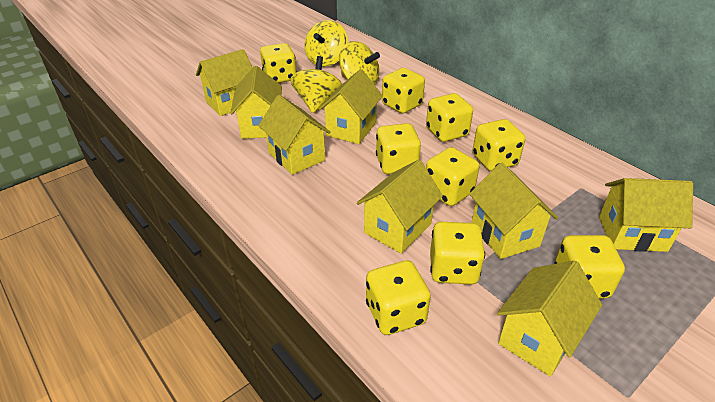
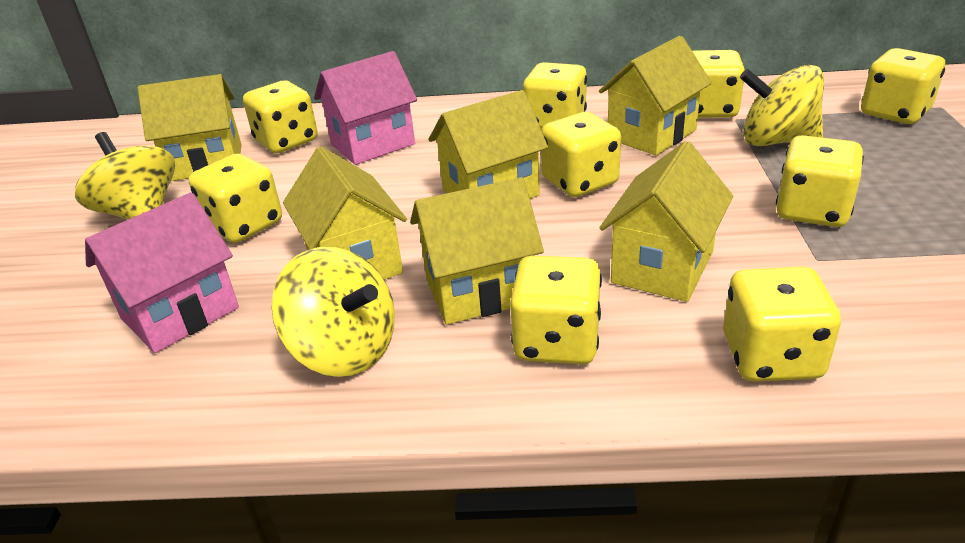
pink house: none = 0 -> [85,192,239,353] [314,51,417,165] = 2
yellow house: [196,49,252,116] [231,66,282,139] [258,95,330,175] [319,69,383,144] [357,160,443,254] [469,163,558,259] [497,261,602,376] [599,178,693,252] = 8 -> [138,74,242,181] [283,146,407,280] [410,177,544,325] [428,90,548,199] [599,36,712,156] [599,141,733,302] = 6

